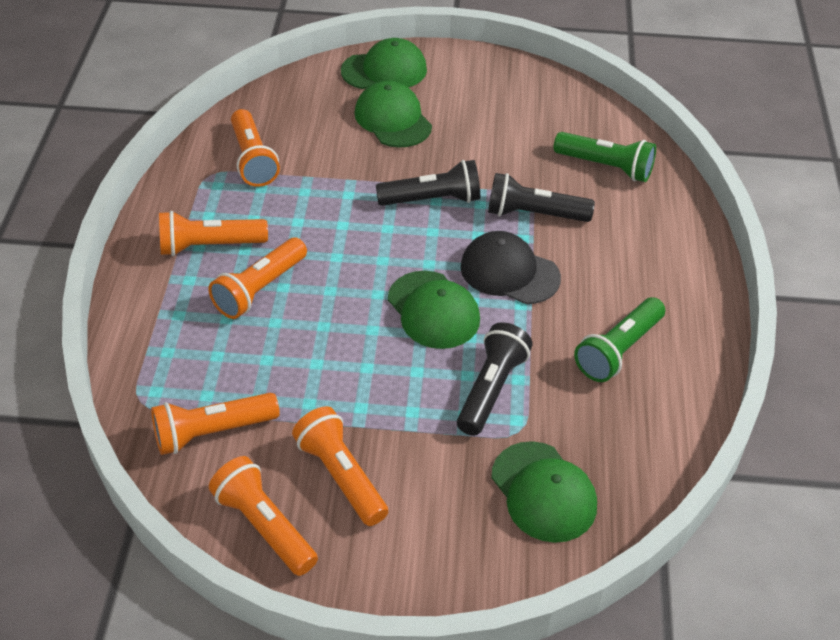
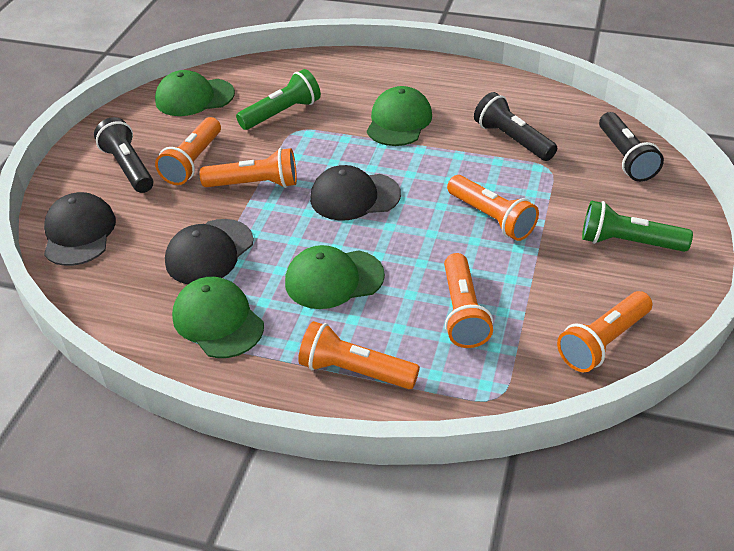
black cap: [461,231,561,304] = 1 -> [44,192,116,266] [165,219,254,284] [310,165,401,220] = 3

